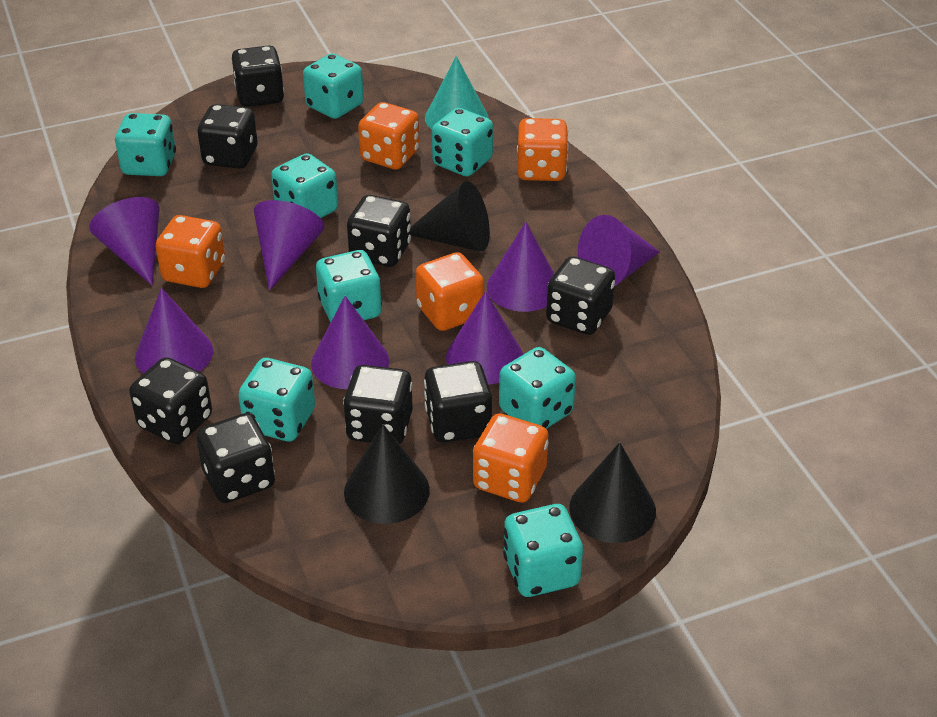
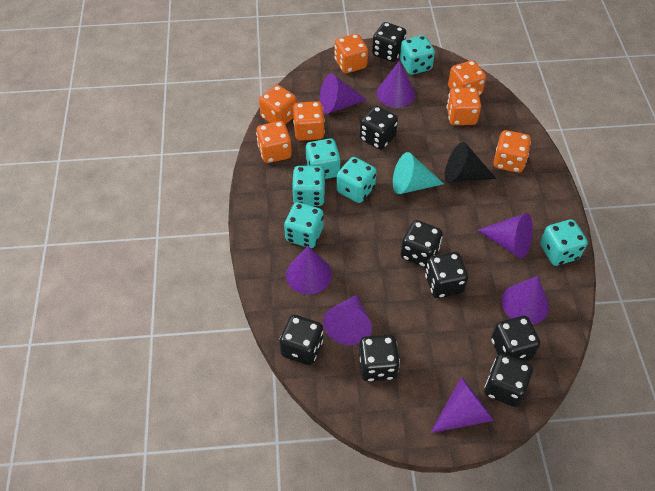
black cone: [344,424,430,524] [411,181,490,252] [569,442,656,543] = 3 -> [445,142,496,182] = 1
orange dice: [155,215,225,288] [358,102,419,169] [415,252,484,331] [473,413,549,503] [517,118,568,181] = 5 -> [256,121,292,163] [259,85,297,124] [293,101,325,141] [335,34,368,73] [447,87,481,125] [448,60,486,96] [494,130,531,173] = 7
turquoise dice: [115,113,176,176] [238,358,315,441] [271,153,338,218] [303,54,364,119] [316,250,382,322] [432,108,493,176] [499,347,576,429] [503,504,583,597] = 8 -> [284,202,324,248] [292,166,325,206] [306,138,341,179] [337,157,377,203] [400,35,435,75] [540,219,588,266] = 6

